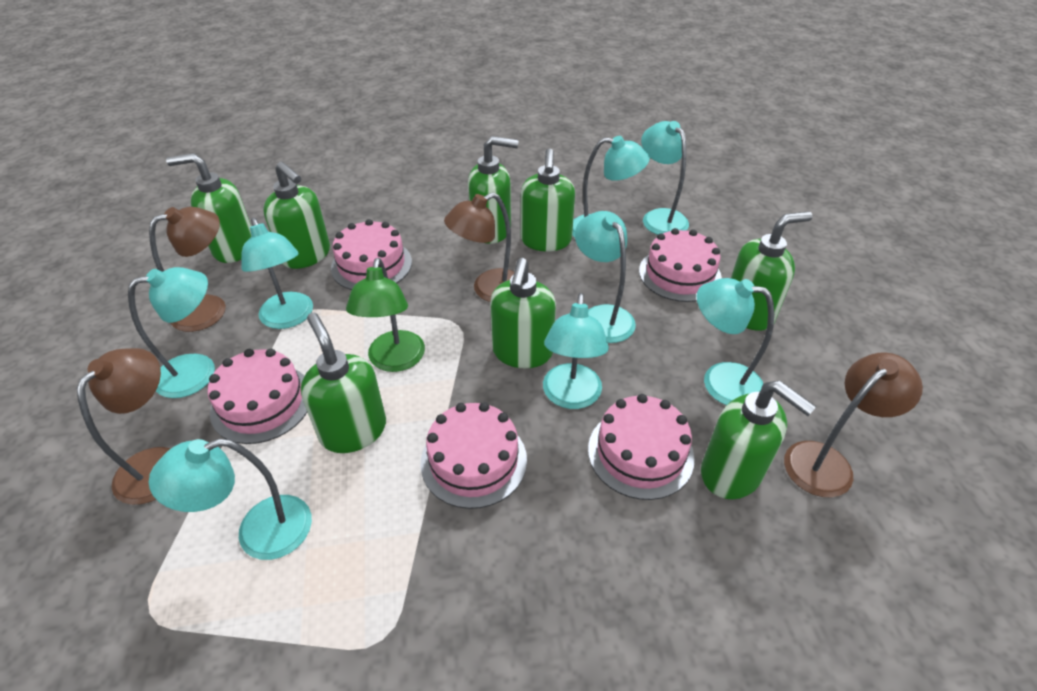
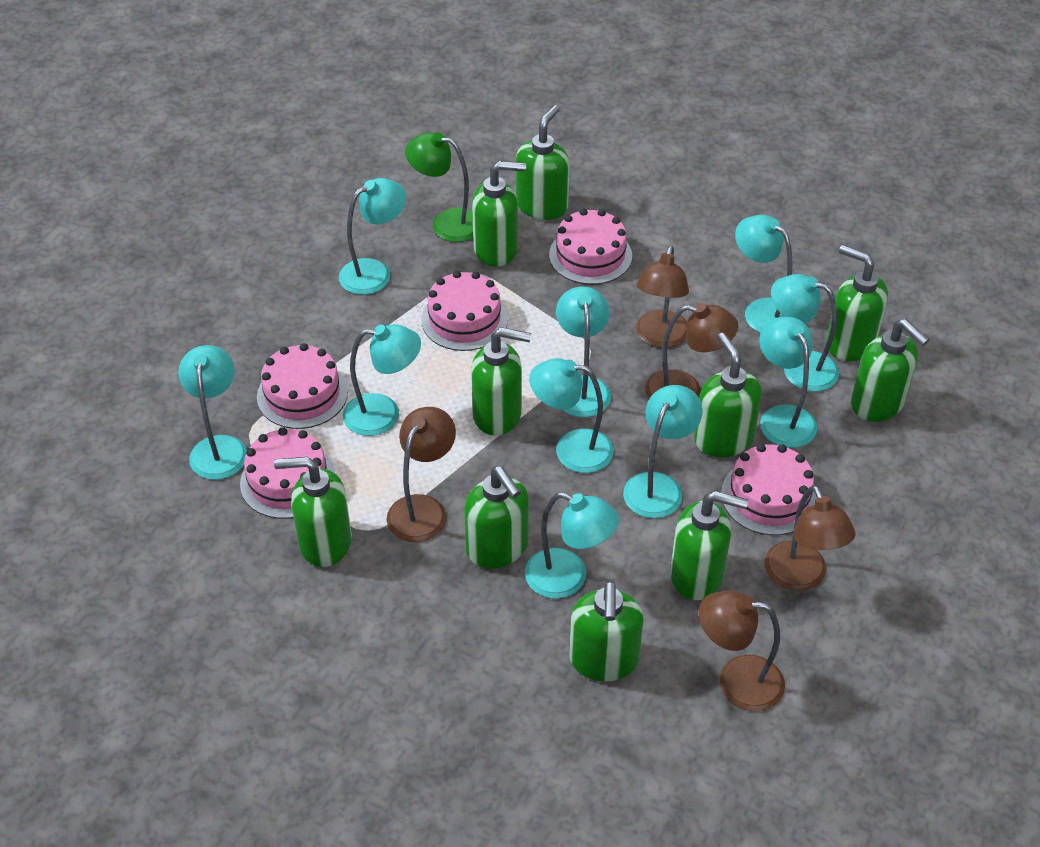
brown lamp: [77,348,171,505] [149,207,226,332] [444,193,514,302] [784,352,923,497] = 4 -> [386,407,456,542] [636,245,689,348] [645,303,738,399] [699,590,785,711] [764,485,856,591] = 5
green soap dispenser: [166,153,252,263] [263,162,330,269] [301,313,386,453] [468,136,519,244] [490,258,556,368] [521,148,575,252] [701,381,816,499] [731,211,812,331] = 8 -> [274,457,352,567] [464,466,529,569] [471,327,531,436] [472,161,526,267] [516,105,569,220] [569,581,644,681] [670,491,748,600] [694,333,762,457] [826,245,888,361] [851,319,929,422] = 10
turquoise lamp: [128,267,215,398] [149,439,312,560] [241,217,313,329] [543,293,609,409] [572,136,650,238] [575,211,636,343] [641,121,689,235] [697,278,774,405] = 8 -> [178,345,247,480] [339,178,406,295] [343,324,421,436] [525,492,619,599] [529,358,614,473] [556,286,611,417] [623,385,703,518] [735,215,793,333] [759,317,817,448] [771,274,839,391] = 10

